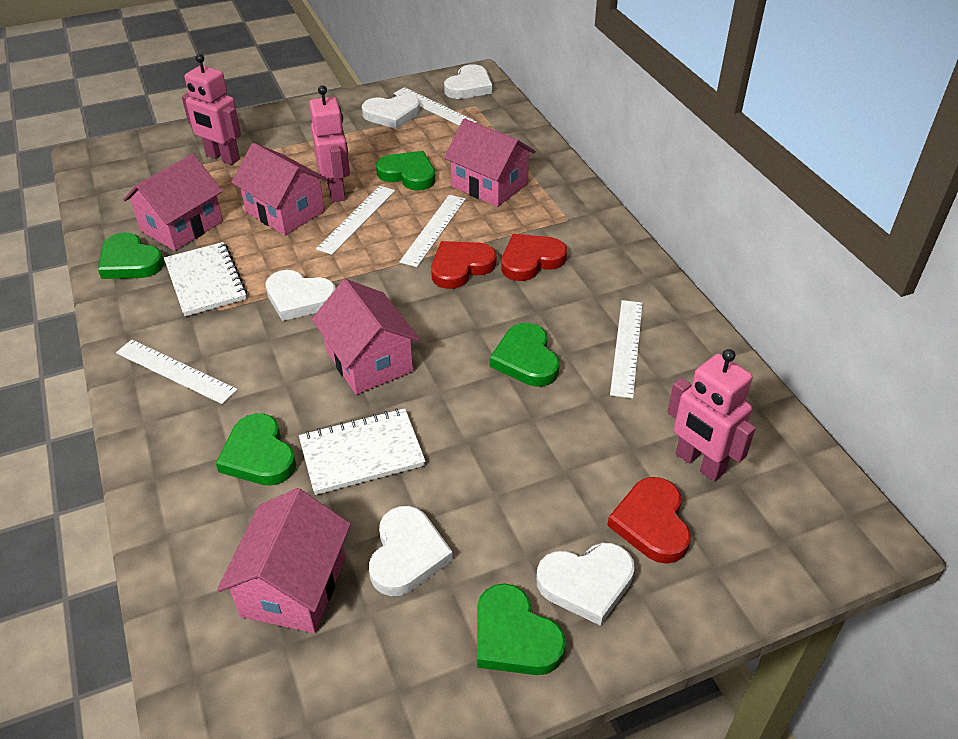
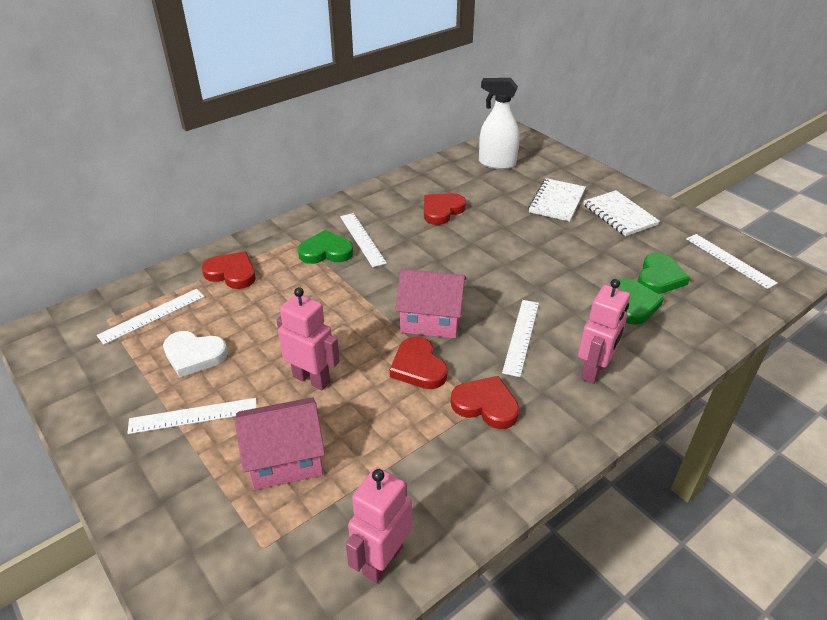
green heart: [98,232,164,279] [216,413,296,486] [376,151,435,191] [477,584,566,675] [490,323,560,387] = 5 -> [298,230,353,264] [618,278,664,325] [638,253,690,294] = 3
pink house: [123,154,223,251] [217,488,351,633] [231,143,328,235] [312,279,420,395] [444,118,536,207] = 5 -> [234,397,325,490] [395,269,467,338] = 2
red heart: [431,241,496,289] [501,234,567,281] [607,477,691,564] = 3 -> [202,252,256,289] [390,337,448,389] [424,193,466,225] [451,376,519,429] = 4
white heart: [265,270,336,321] [362,94,420,129] [369,506,453,596] [444,64,493,99] [536,543,635,626] = 5 -> [163,331,228,378] = 1
white spray bottle: none = 0 -> [479,78,520,169] = 1

